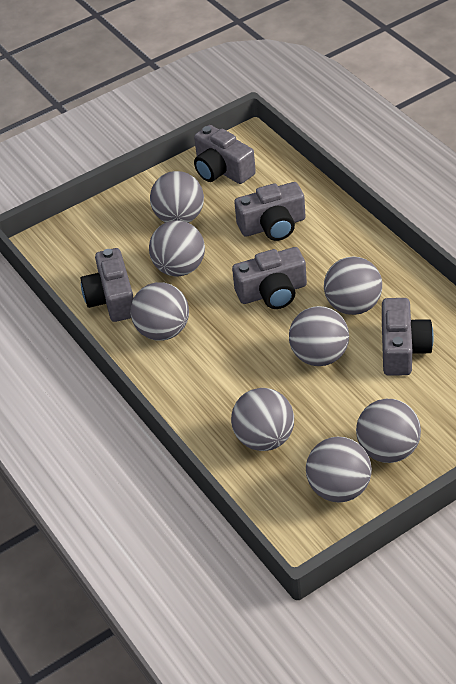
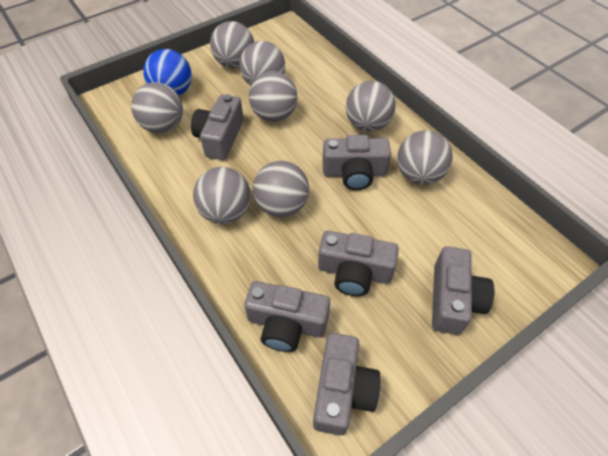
blue ball: none = 0 -> [143,49,192,96] = 1
grey camera: [80,248,134,322] [194,125,256,184] [232,247,307,309] [234,182,306,241] [382,298,434,376] = 5 -> [191,94,244,160] [244,281,330,352] [313,333,380,436] [318,231,399,296] [323,135,391,190] [432,246,494,335] = 6

